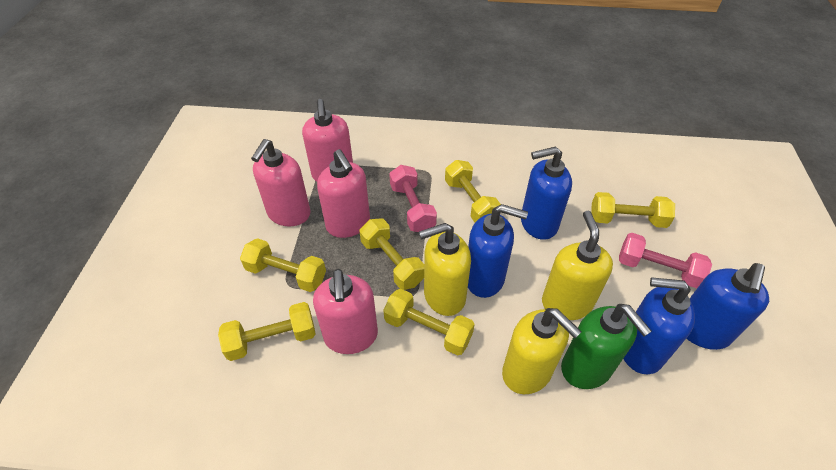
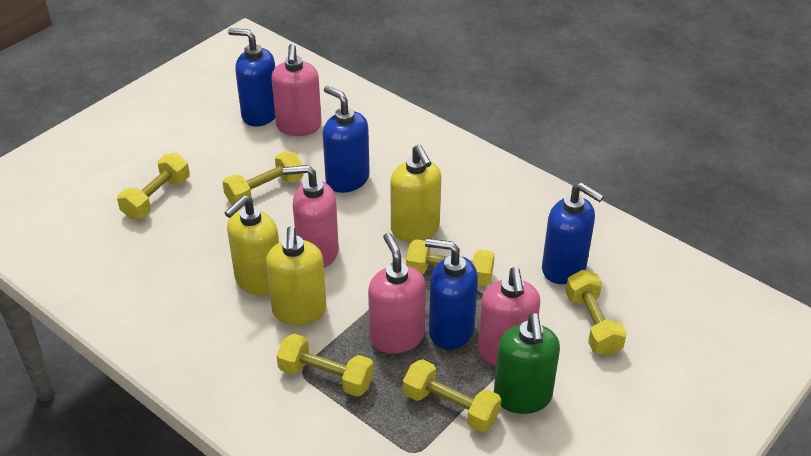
pink dumbbell: [389,165,437,232] [619,233,712,288] = 2 -> none = 0

